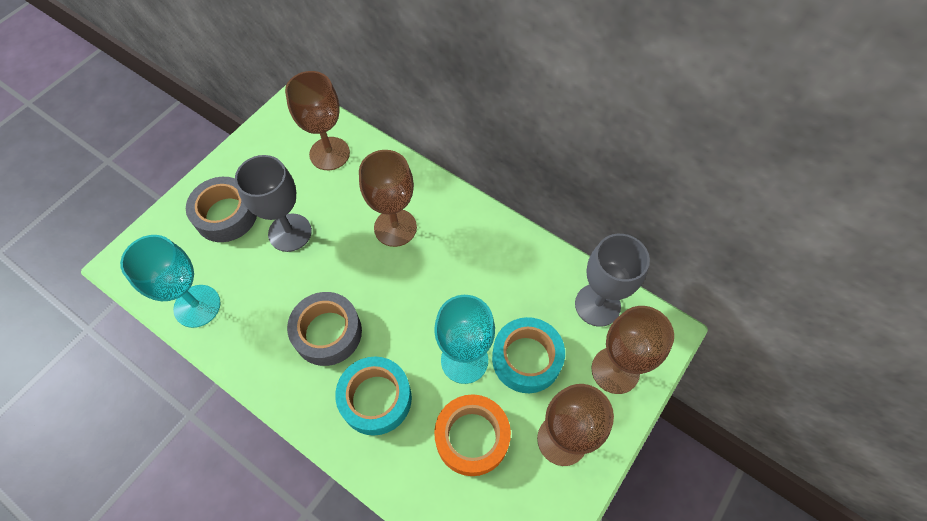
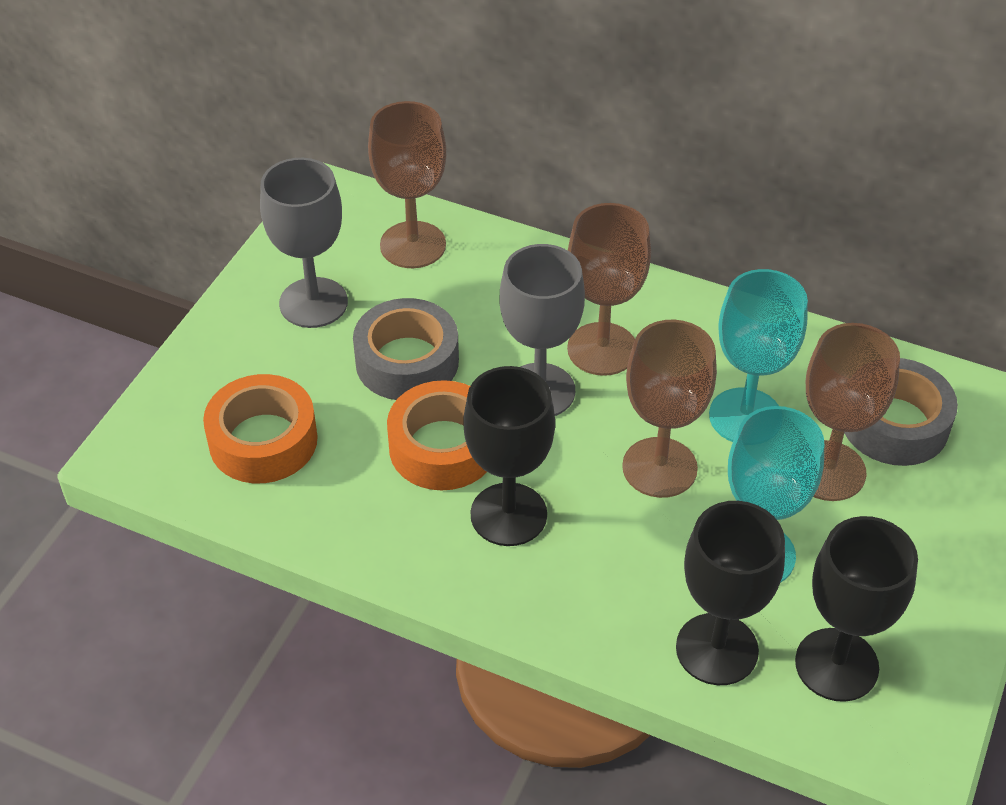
black goblet: none = 0 -> [463,366,555,546] [676,501,785,685] [795,516,918,702] = 3
orange tape: [434,394,511,476] = 1 -> [203,374,318,483] [387,380,487,490] = 2
turquoise tape: [335,356,412,436] [492,317,565,393] = 2 -> none = 0

